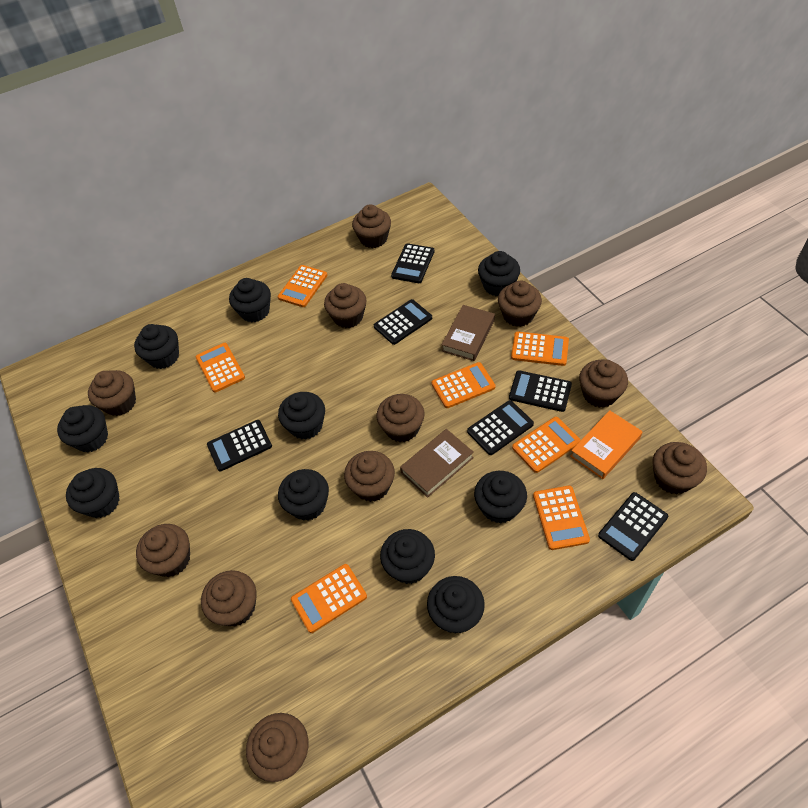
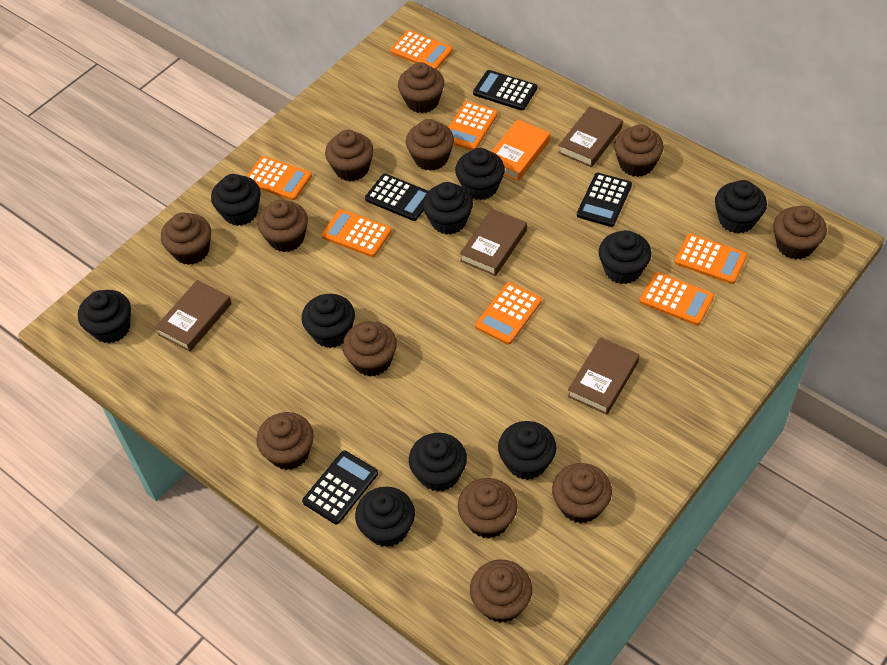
black calculator: [207,420,272,471] [374,299,432,345] [391,243,434,283] [467,400,534,455] [509,370,572,412] [598,492,668,561] = 6 -> [302,451,378,524] [365,174,428,221] [473,70,537,110] [577,173,632,227] = 4
brown book: [400,429,474,498] [442,305,495,361] = 2 -> [155,280,232,352] [460,209,527,276] [558,106,623,167] [567,337,640,415] = 4
brown cupcake: [88,370,136,416] [136,524,190,577] [201,570,257,626] [246,713,308,782] [324,283,366,328] [344,451,395,502] [352,204,391,248] [376,394,425,442] [498,281,542,327] [579,360,628,408] [653,442,707,495] = 11 -> [161,212,211,265] [256,412,314,470] [257,200,308,252] [325,130,374,182] [342,321,397,377] [398,62,444,113] [406,119,454,171] [458,478,518,539] [470,560,532,623] [552,463,612,524] [614,124,664,177] [773,205,827,259] = 12

